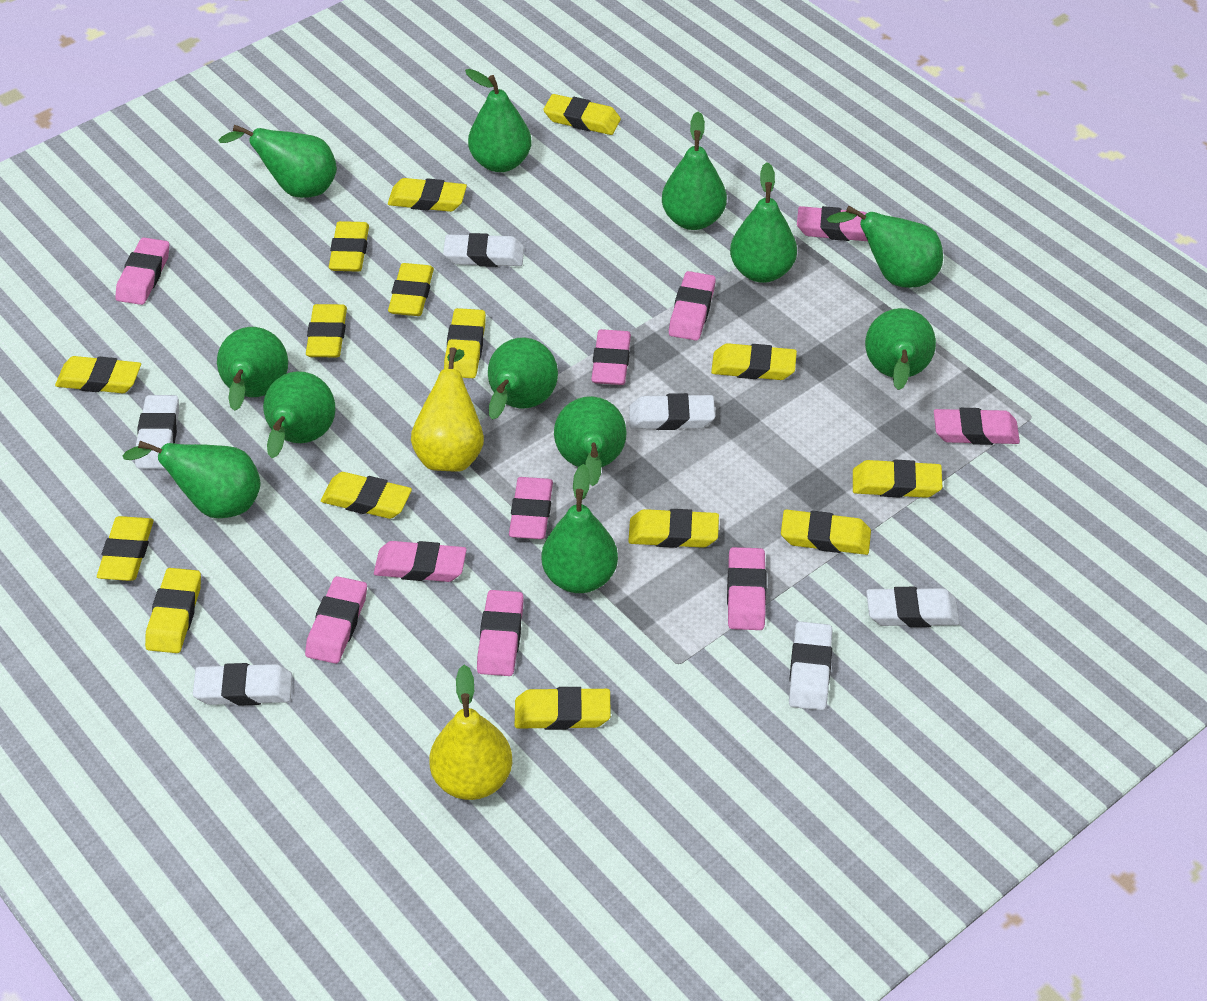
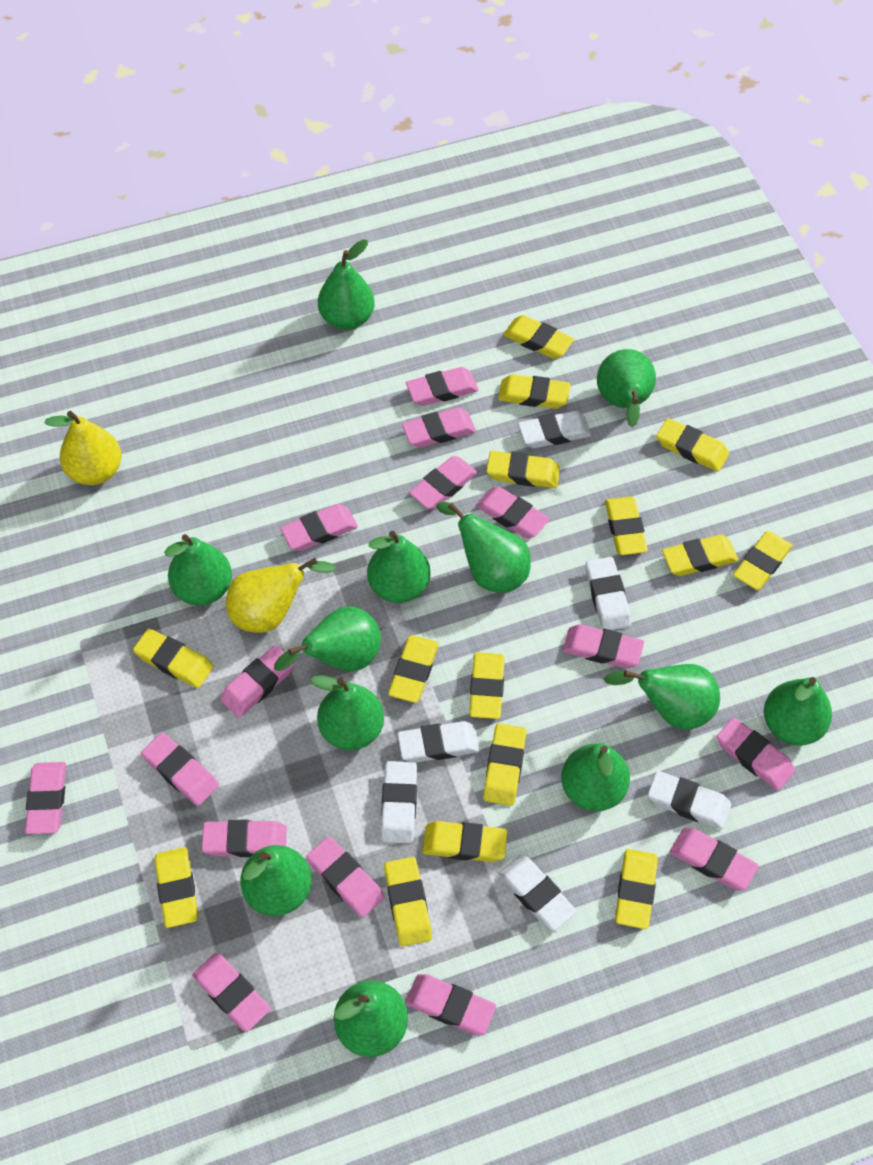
pink eraser: [115,237,169,305] [305,576,367,664] [374,541,467,582] [477,590,524,676] [509,477,553,539] [591,329,631,385] [669,271,716,341] [727,547,766,630] [797,206,868,241] [934,408,1020,445] = 10 -> [25,762,66,834] [141,733,219,806] [192,953,271,1032] [202,820,287,857] [220,645,295,717] [280,504,358,551] [306,836,384,918] [402,408,476,448] [405,974,496,1035] [406,367,479,406] [409,456,477,509] [476,487,550,538] [563,624,644,668] [670,828,758,890] [716,717,795,791] = 15

